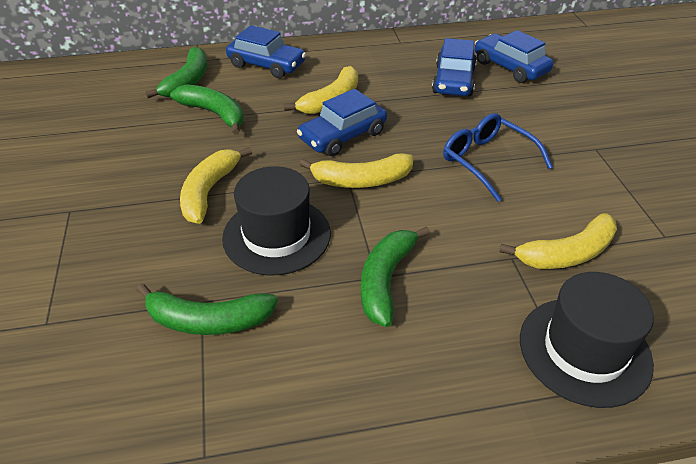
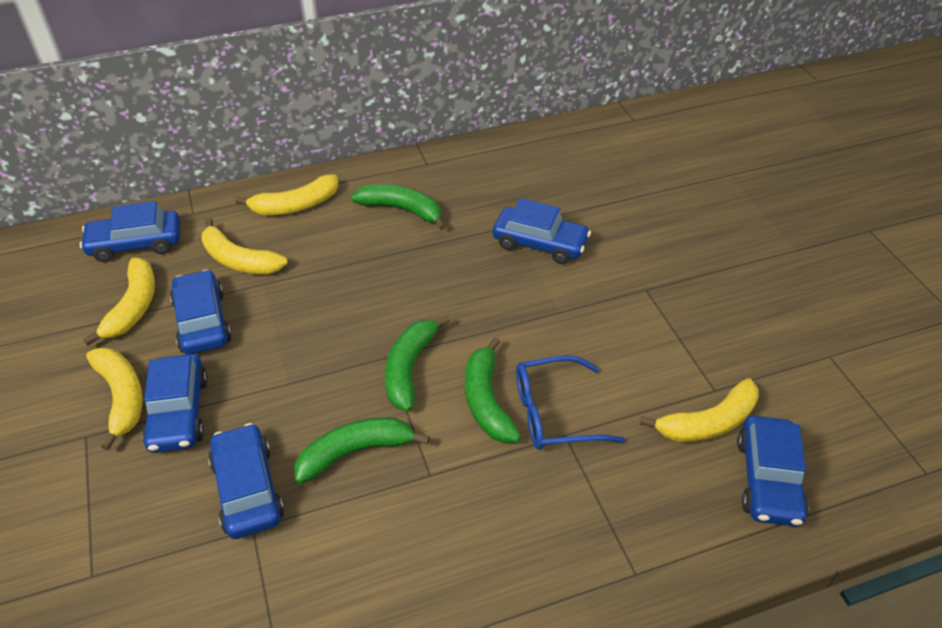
black hat: [222,166,331,275] [520,272,654,408] = 2 -> none = 0
blue car: [226,25,306,78] [297,89,387,156] [432,38,477,96] [475,30,553,83] = 4 -> [80,201,180,262] [142,354,208,453] [170,269,232,355] [208,423,284,539] [493,198,591,264] [737,416,809,527] = 6
yellow banana: [180,147,252,224] [284,66,358,114] [300,153,414,188] [500,213,617,269] = 4 -> [83,258,155,346] [86,348,143,451] [202,218,288,274] [235,174,339,215] [640,378,759,442] = 5

